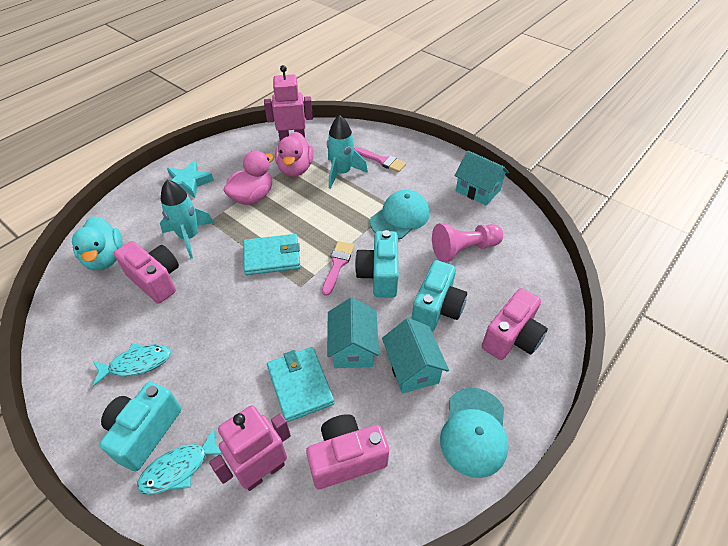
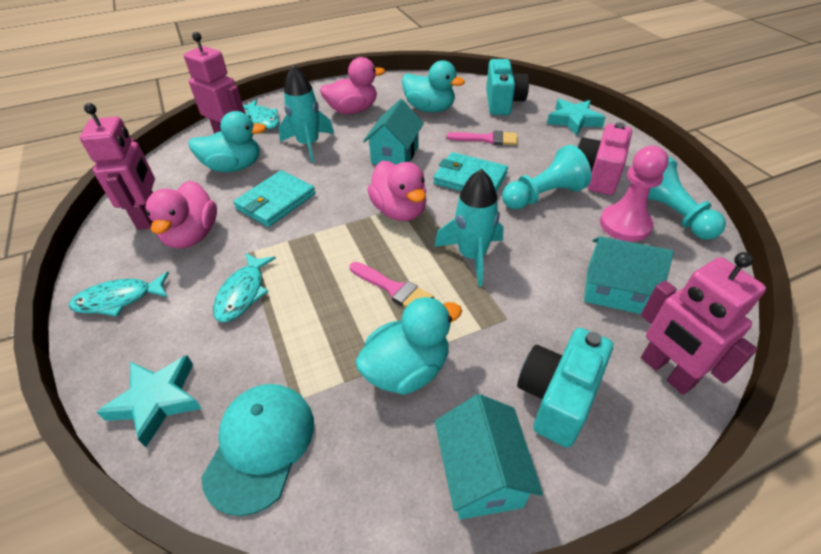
pink camera: [114,241,179,303] [306,414,389,489] [482,288,548,360] = 3 -> [577,122,632,195] = 1
pink duck: [223,150,275,205] [275,132,314,177] = 2 -> [146,181,217,249] [320,57,385,114] [367,161,426,221] = 3
pink robot: [209,405,291,491] [264,65,313,141] = 2 -> [80,103,155,230] [184,32,245,134] [641,252,766,395] = 3
turquoise camera: [99,382,181,471] [355,230,399,298] [411,260,467,331] = 3 -> [486,59,529,115] [517,328,613,448] = 2
turquoise cap: [370,190,430,239] [440,388,509,478] = 2 -> [201,384,314,516] = 1
turquoise duck: [72,216,122,270] = 1 -> [188,111,266,172] [355,297,462,395] [402,60,465,113] = 3
turquoise fish: [93,343,171,387] [137,429,223,495] = 2 -> [69,272,169,316] [213,253,276,322] [243,100,279,129] = 3
turquoise pawn: none = 0 -> [502,145,591,210] [648,156,726,240] = 2
turquoise star: [167,160,214,198] = 1 -> [97,355,202,447] [547,99,606,136] = 2

